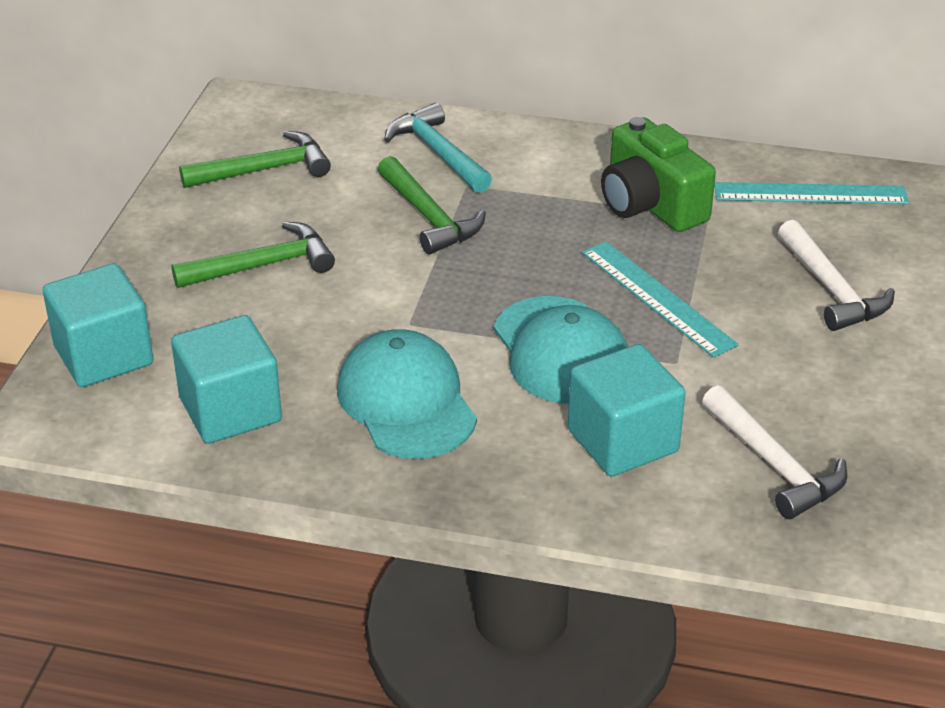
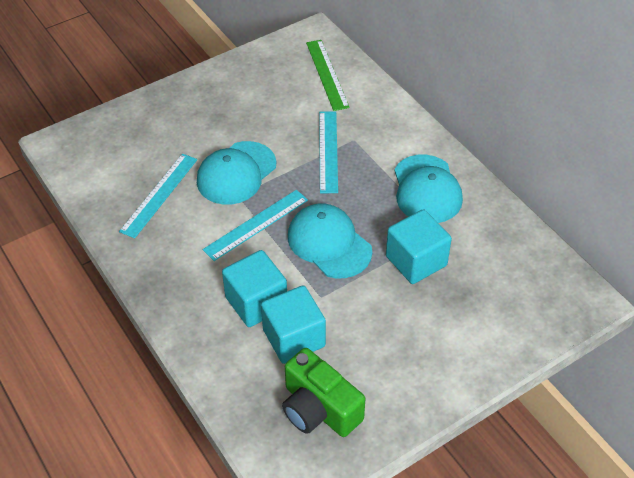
green hammer: [171,221,335,288] [179,131,331,188] [377,156,486,255] = 3 -> none = 0
green ruler: none = 0 -> [306,40,350,111] = 1
turquoise cap: [337,329,477,459] [494,296,628,404] = 2 -> [197,141,276,204] [288,203,372,278] [394,155,463,223] = 3
turquoise hammer: [384,103,492,193] = 1 -> none = 0
turquoise ruler: [582,241,739,358] [714,182,909,204] = 2 -> [119,154,197,238] [203,190,308,261] [319,111,338,193] = 3
white hammer: [702,385,848,519] [778,220,895,331] = 2 -> none = 0

